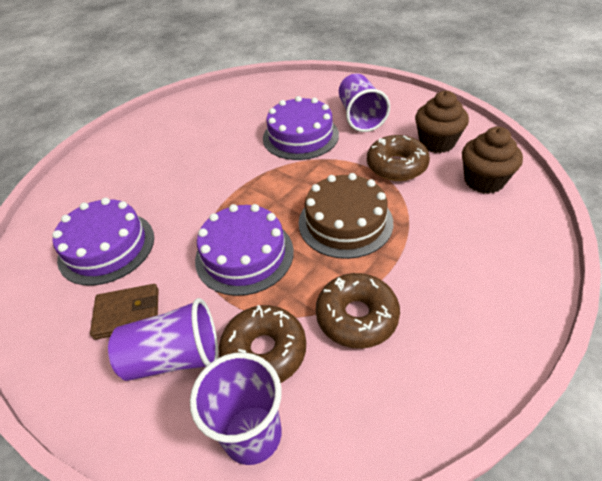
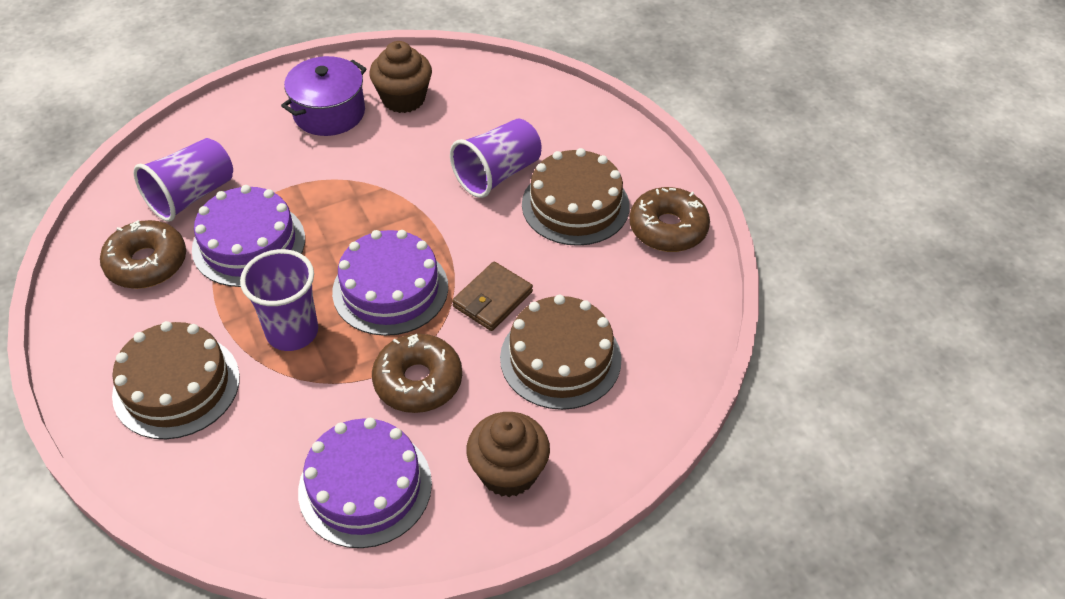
brown cake: [299,173,393,259] = 1 -> [112,321,240,439] [500,295,621,410] [522,148,630,246] = 3
purple pot: none = 0 -> [281,56,367,136] = 1

